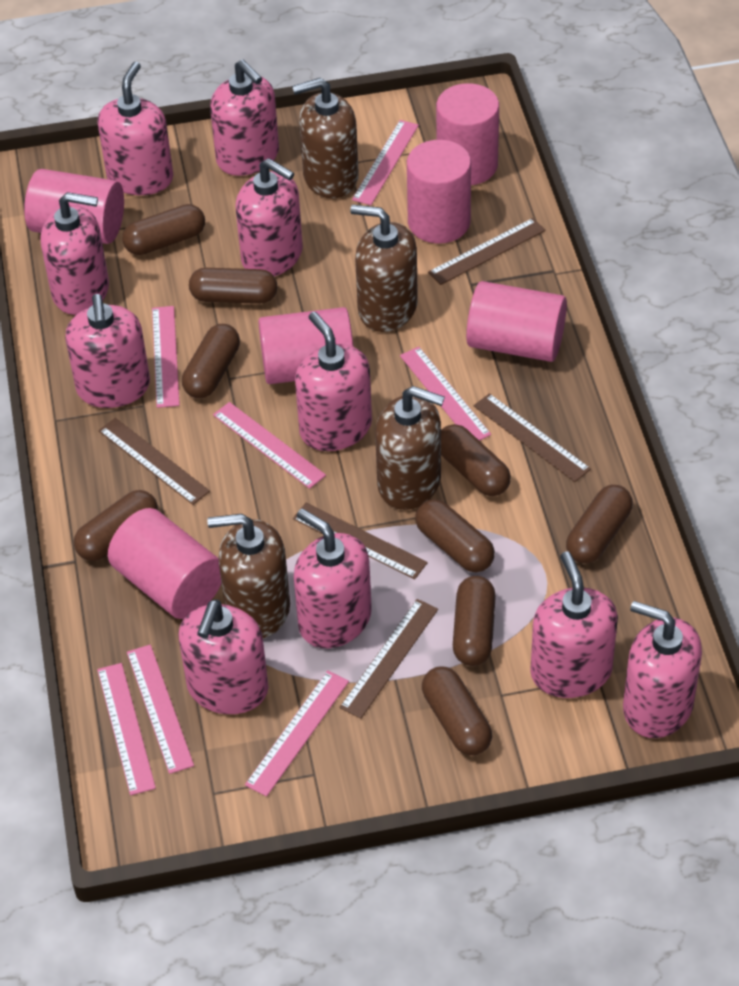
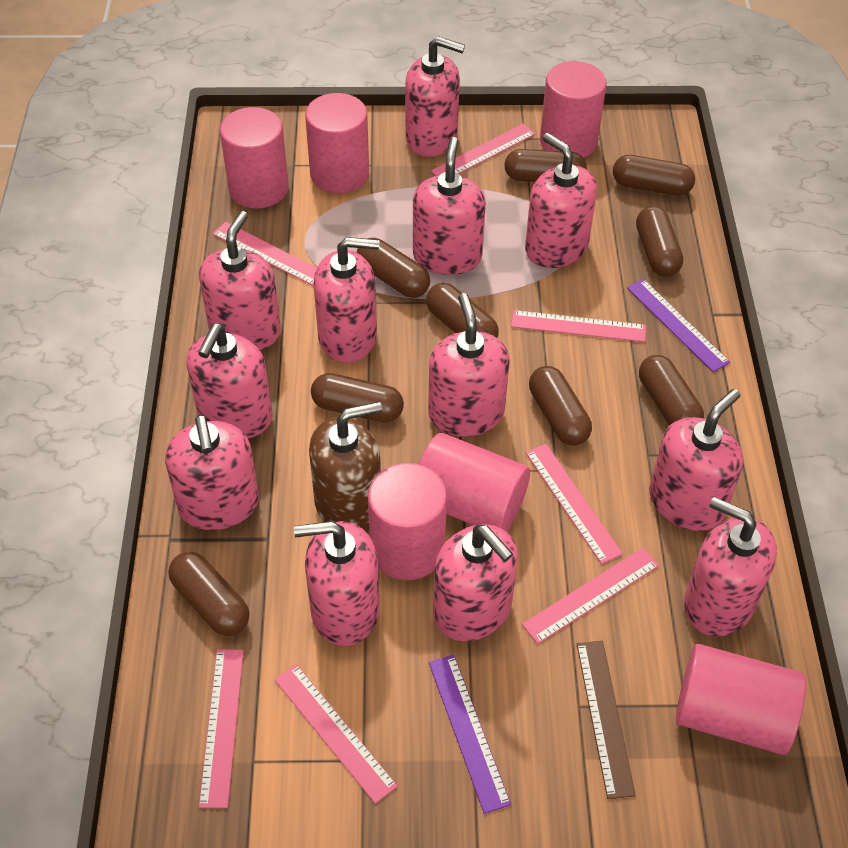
brown ruler: [99,418,210,505] [293,503,428,579] [339,599,438,719] [428,218,546,285] [474,393,591,482] = 5 -> [577,641,636,799] = 1
brown soap dispenser: [207,514,290,638] [292,78,359,198] [350,205,418,332] [375,386,445,510] = 4 -> [309,402,382,532] = 1
pink soap dispenser: [41,192,109,315] [65,294,150,408] [98,62,173,195] [178,599,269,714] [210,60,279,176] [235,158,303,276] [294,509,372,648] [295,312,372,451] [530,551,618,698] [623,601,702,738] = 10 -> [165,415,259,530] [186,324,272,439] [199,211,281,350] [294,521,380,646] [313,237,380,363] [405,36,465,157] [413,137,486,275] [428,293,510,437] [433,524,518,641] [525,133,597,268] [649,389,743,531] [684,497,777,637] = 12
purple ruler: none = 0 -> [429,655,511,814] [627,279,730,372] = 2

